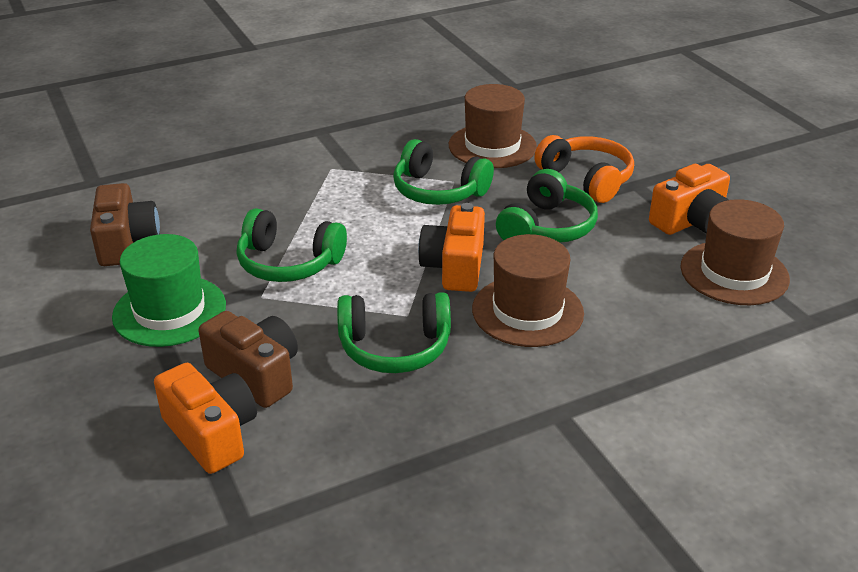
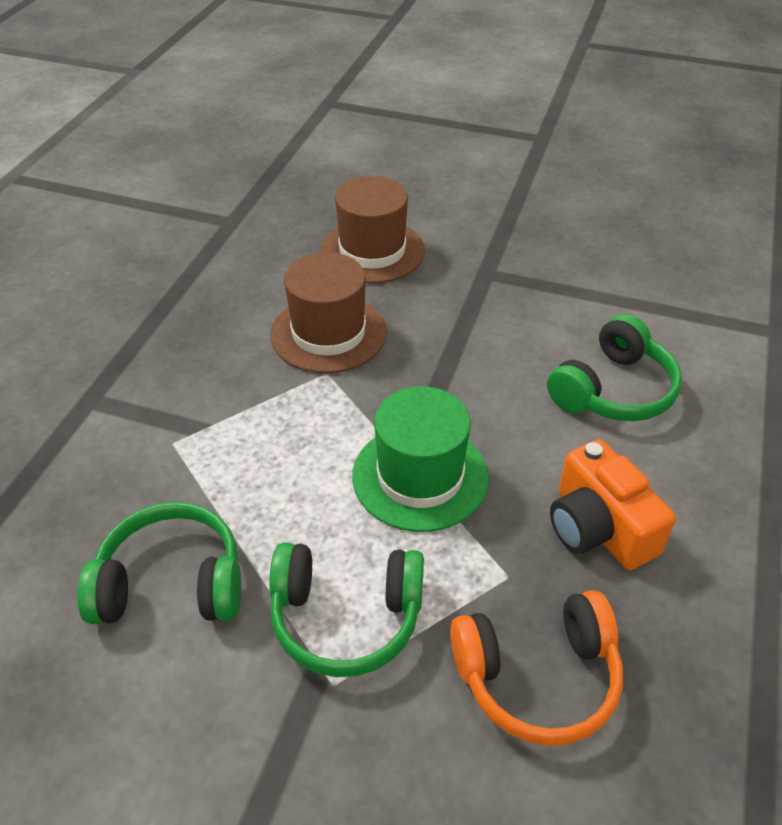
brown camera: [90,183,160,266] [198,311,298,408] = 2 -> none = 0
brown hat: [449,84,537,168] [472,234,584,347] [680,199,790,305] = 3 -> [270,252,387,374] [320,176,425,284] = 2
green headphones: [237,208,347,282] [337,292,451,373] [393,139,494,205] [496,169,598,243] = 4 -> [77,502,241,624] [269,542,424,677] [547,314,682,421] = 3
orange camera: [154,363,257,474] [418,203,485,292] [649,164,730,235] = 3 -> [550,439,676,570] = 1

